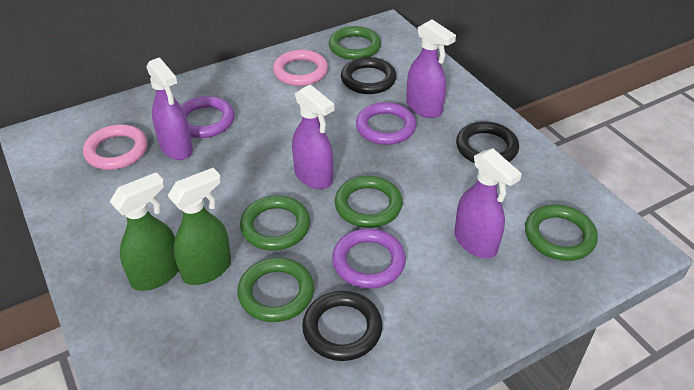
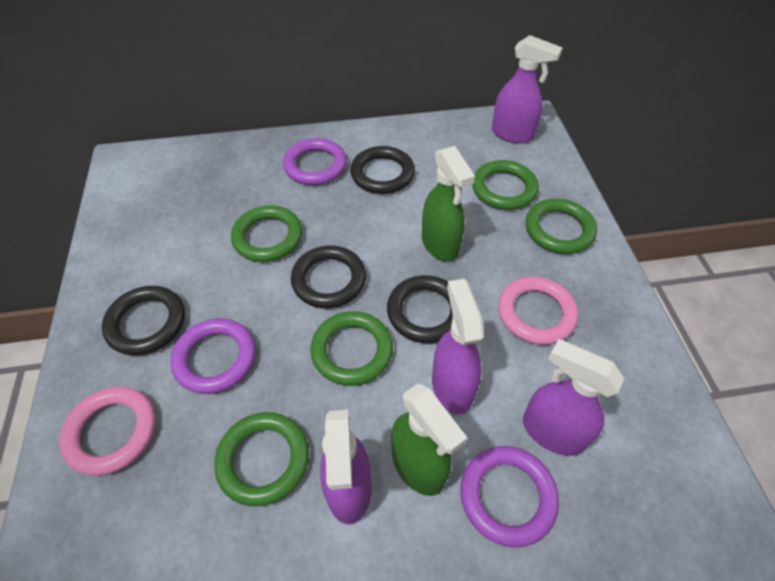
black ring: [302,291,383,361] [341,57,397,94] [456,121,519,163] = 3 -> [102,286,185,356] [291,246,366,309] [350,146,415,194] [387,275,453,343] = 4

